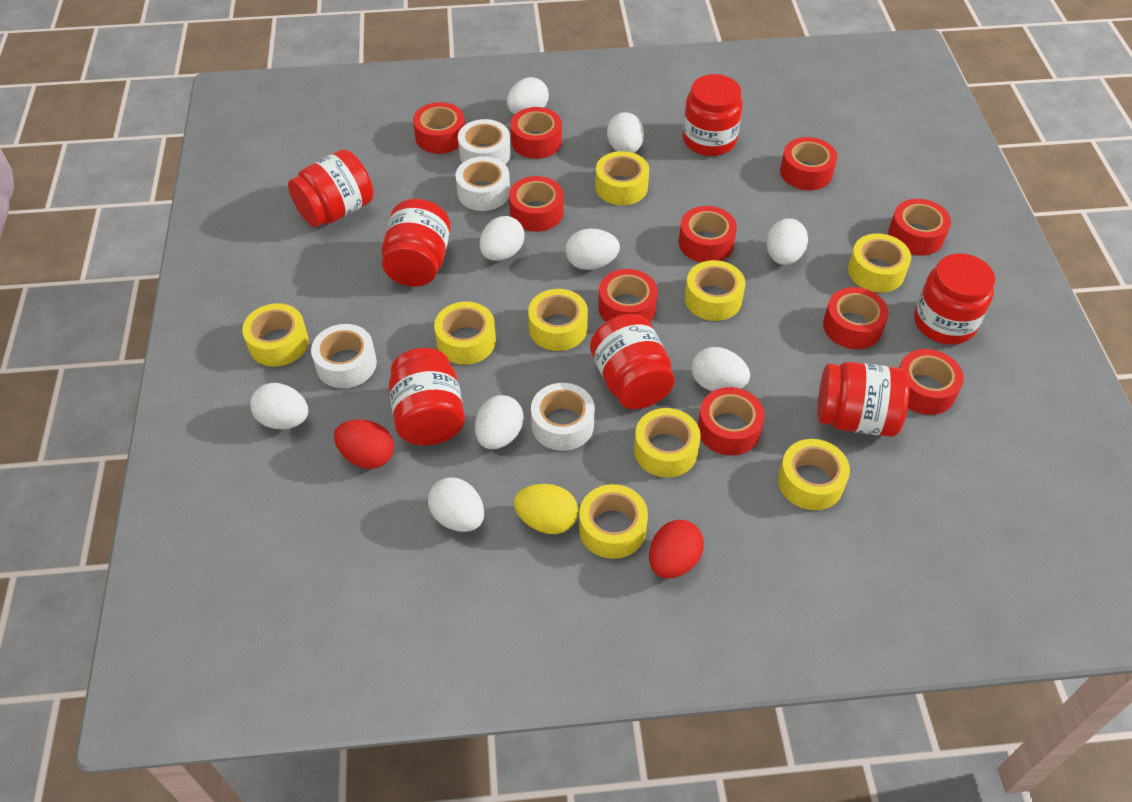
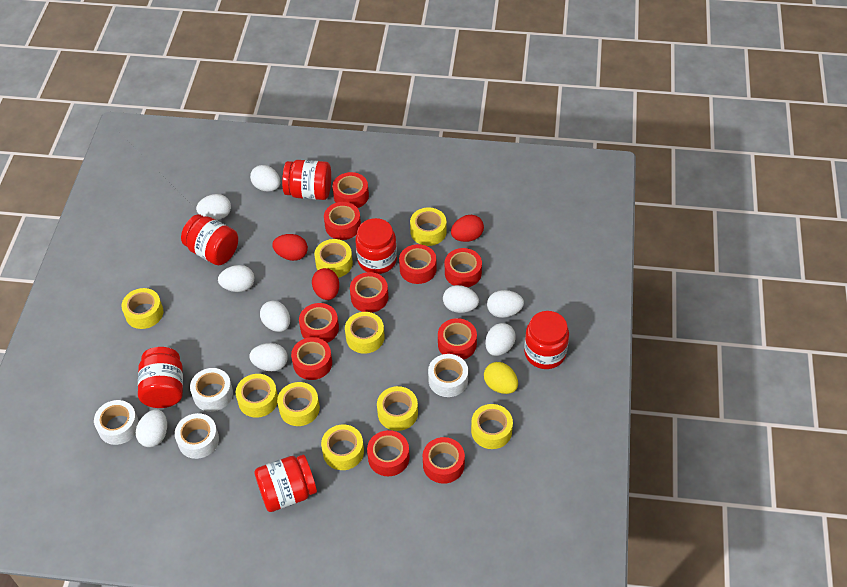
red egg: [334,420,394,469] [649,520,704,578] = 2 -> [272,234,308,261] [312,268,339,300] [451,215,484,242] = 3
red jar: [288,149,374,227] [382,199,451,287] [389,348,465,446] [590,314,675,409] [683,74,743,156] [817,362,909,437] [914,253,995,345] = 7 -> [138,347,183,408] [181,215,238,265] [254,455,317,512] [282,160,331,200] [355,218,397,274] [524,311,569,369] = 6

